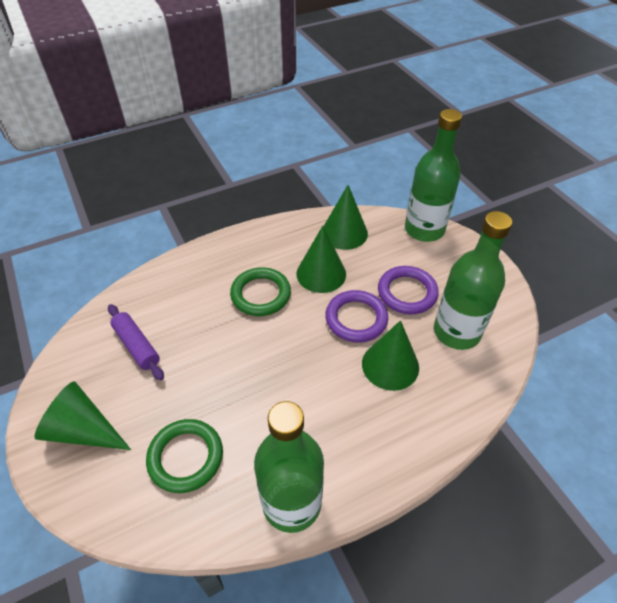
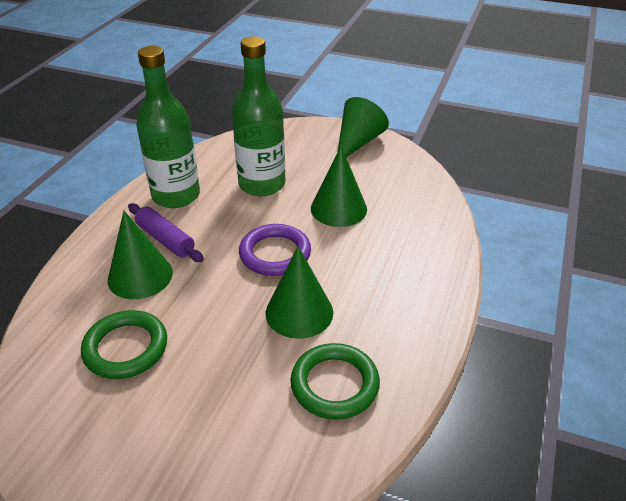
green bottle: [254,401,324,533] [405,109,462,242] [434,211,512,350] = 3 -> [136,46,200,208] [232,36,285,196] = 2
purple ring: [325,290,388,342] [378,266,439,314] = 2 -> [239,224,311,276] = 1

